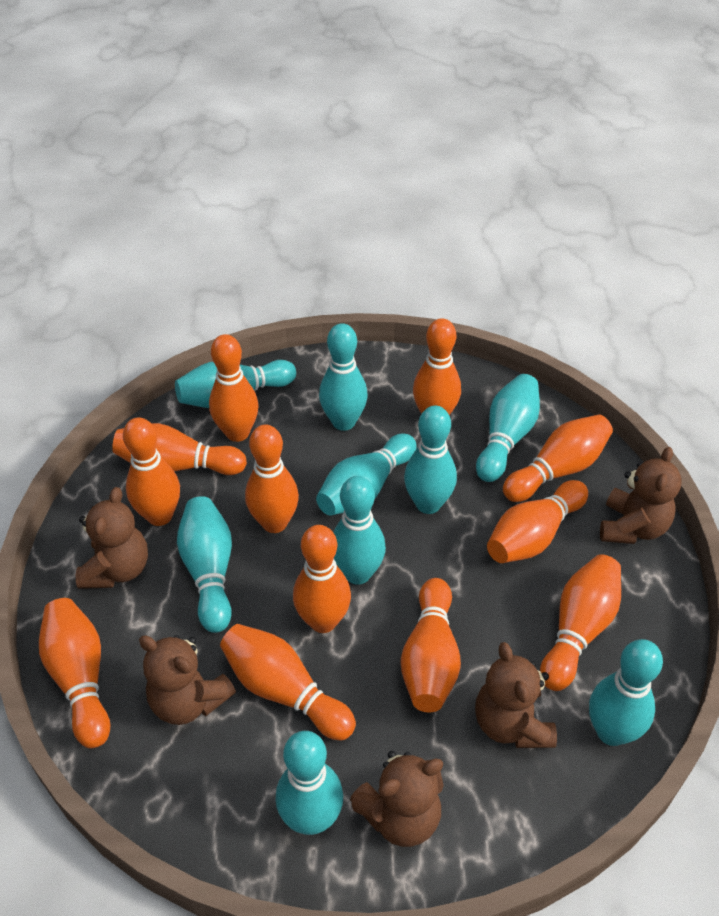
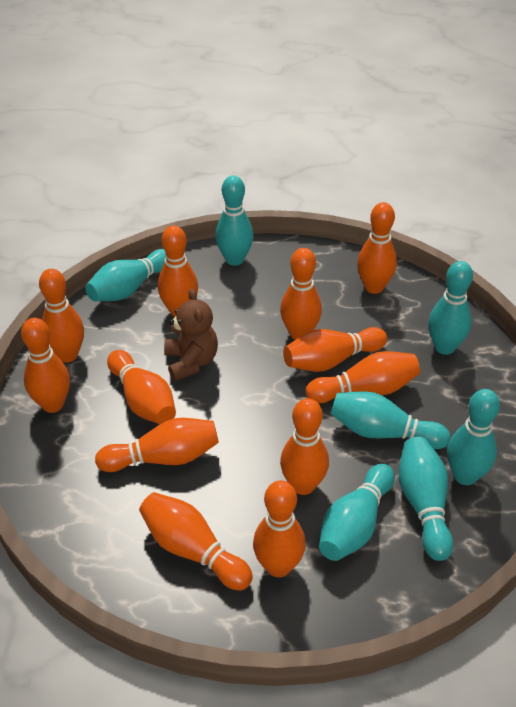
brown teddy bear: [76,487,148,589] [139,635,236,725] [350,751,444,847] [475,642,557,748] [600,447,681,544] = 5 -> [164,288,218,381] = 1
turquoise bowling pin: [175,360,296,408] [177,496,232,633] [276,731,343,835] [316,434,416,516] [319,323,368,431] [333,476,386,585] [404,405,457,514] [476,374,540,482] [589,639,663,746] = 9 -> [85,249,166,301] [215,175,253,266] [319,464,395,561] [330,391,450,449] [399,437,453,561] [428,261,473,355] [447,389,500,485] = 7

